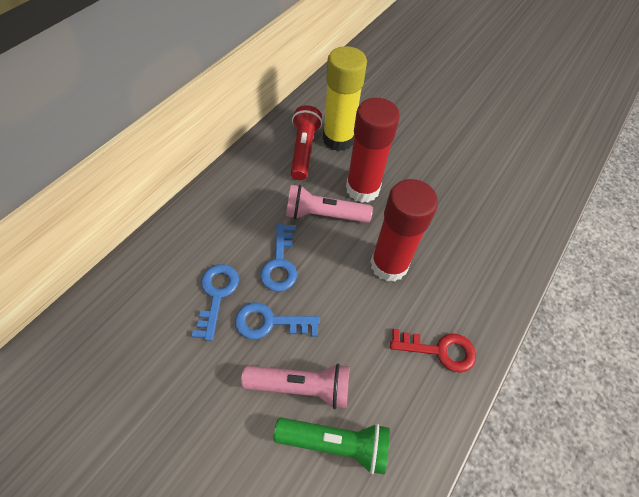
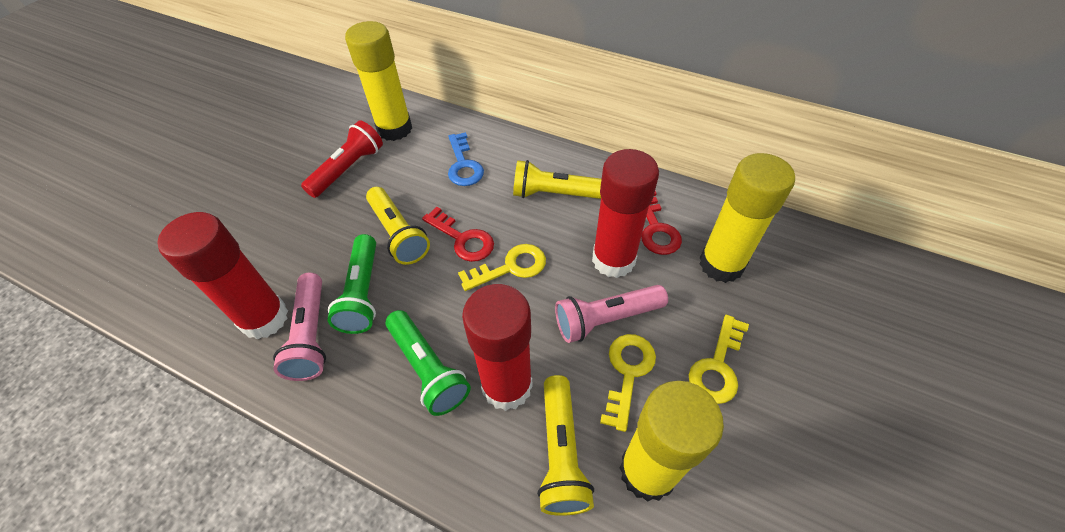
blue key: [192,264,239,341] [235,303,320,339] [260,223,297,291] = 3 -> [448,132,484,186] = 1
green flashlight: [273,418,390,475] = 1 -> [328,234,376,334] [386,310,471,416] = 2
red glue stick: [346,98,400,203] [370,179,438,282] = 2 -> [157,212,288,339] [462,284,533,411] [592,149,659,278] = 3
red key: [390,329,476,373] = 1 -> [422,207,494,262] [641,191,682,255] = 2
yellow flashlight: none = 0 -> [366,187,430,265] [513,160,602,199] [537,375,594,516] = 3
yellow glue stick: [323,46,367,151] = 1 -> [345,21,412,141] [620,381,724,502] [699,153,795,283] = 3
yellow key: none = 0 -> [458,244,546,291] [600,334,656,432] [689,315,749,404] = 3

